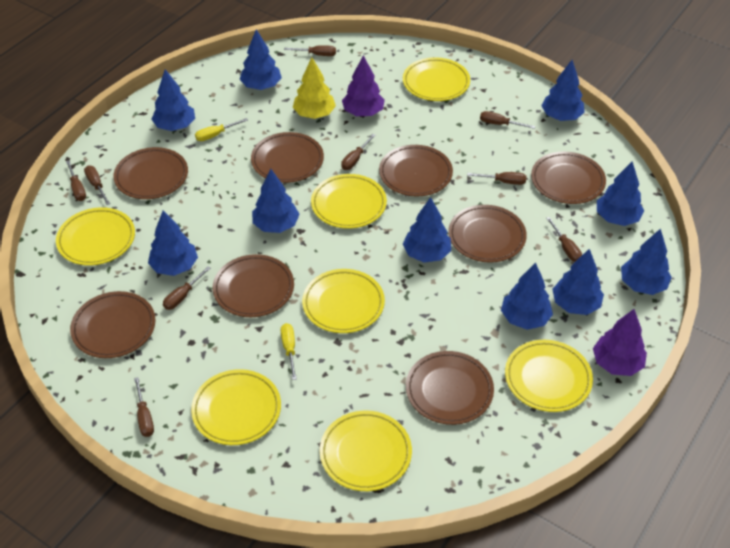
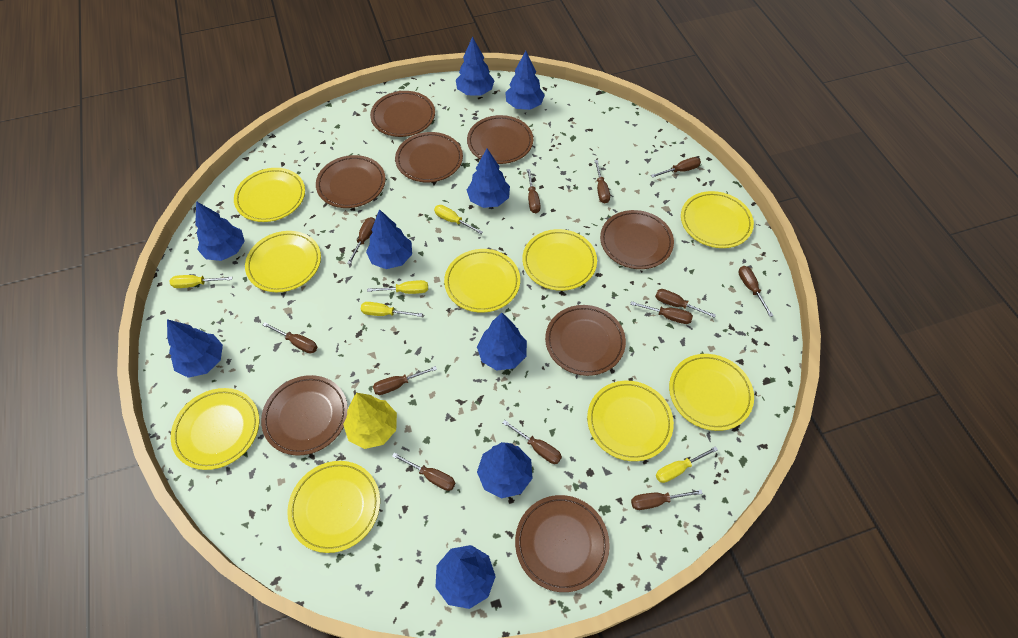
blue tree: [148,210,198,276] [151,69,195,131] [239,29,282,90] [252,169,300,233] [403,197,451,263] [501,263,553,330] [541,60,585,121] [552,249,604,315] [597,161,644,226] [621,228,672,295] = 10 -> [167,319,223,378] [195,201,245,261] [366,209,412,269] [435,545,496,609] [456,36,495,96] [467,149,510,208] [477,313,527,370] [477,442,533,498] [505,51,545,110] = 9
brown screwdriver: [66,160,86,201] [84,165,110,205] [134,377,154,437] [163,266,211,310] [284,45,336,56] [341,134,376,170] [467,172,526,185] [480,111,536,129] [546,217,582,262] = 9 -> [263,322,317,353] [347,217,375,264] [373,366,437,395] [392,453,456,491] [503,420,562,464] [527,169,540,213] [594,160,610,203] [630,301,693,324] [631,490,703,510] [651,157,701,178] [655,289,716,318] [738,266,773,317] = 12
purple tree: [342,55,385,116] [593,309,647,376] = 2 -> none = 0
yellow plate: [56,207,135,266] [191,369,281,445] [302,269,385,333] [311,174,387,229] [320,411,412,491] [403,57,470,101] [505,340,593,412] = 7 -> [171,388,259,470] [234,168,305,222] [245,231,321,292] [287,461,380,553] [444,249,520,313] [522,229,597,291] [587,381,674,461] [669,354,754,431] [681,191,754,248] = 9
yellow screwdriver: [195,118,248,141] [281,323,297,380] = 2 -> [170,275,232,288] [361,302,422,317] [367,280,428,294] [434,205,483,234] [656,446,718,483] = 5

